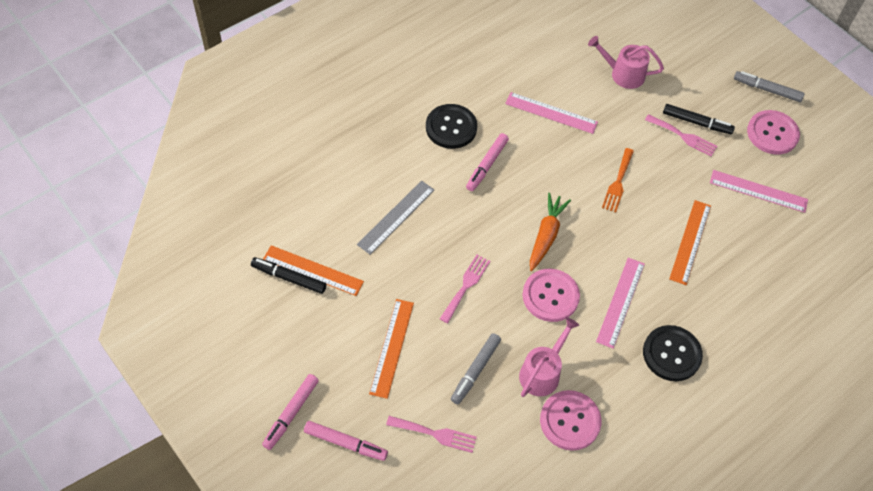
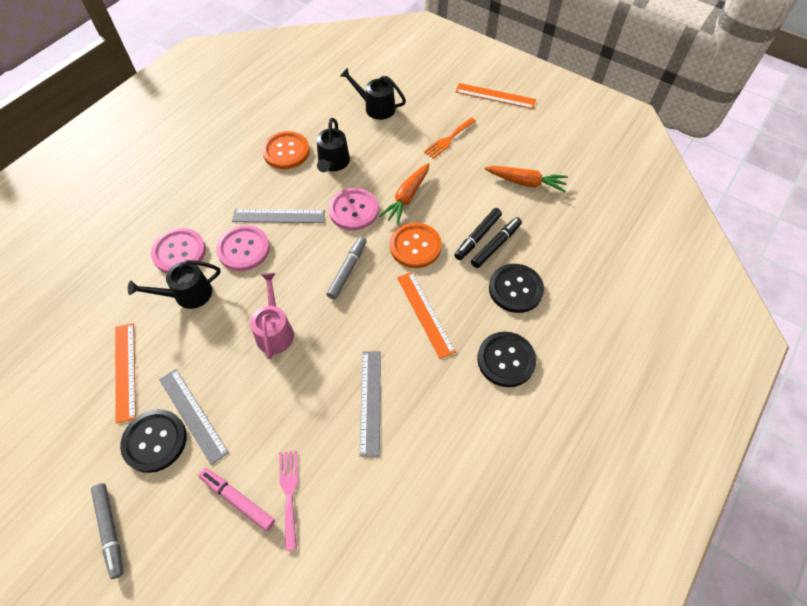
black button: [426,104,477,149] [643,325,703,381] = 2 -> [120,409,187,473] [477,332,536,387] [489,264,544,313] = 3
black watering can: none = 0 -> [128,260,221,309] [317,118,350,172] [340,67,406,120] = 3
grey ruler: [357,181,434,254] = 1 -> [159,369,229,465] [232,209,325,223] [360,351,381,457] = 3
orange button: none = 0 -> [262,131,310,169] [390,223,442,268] = 2
orange carrot: [530,193,571,271] = 1 -> [379,163,429,225] [485,166,568,192] = 2
pink fork: [386,416,477,453] [440,255,490,323] [645,114,717,156] = 3 -> [279,450,298,551] = 1
pink marker: [262,374,319,450] [304,421,388,461] [466,133,509,191] = 3 -> [199,468,275,531] = 1
pink ruler: [505,92,598,134] [596,258,645,349] [710,170,808,213] = 3 -> none = 0
pink watering can: [519,317,579,397] [588,36,664,89] = 2 -> [250,273,294,360] = 1

